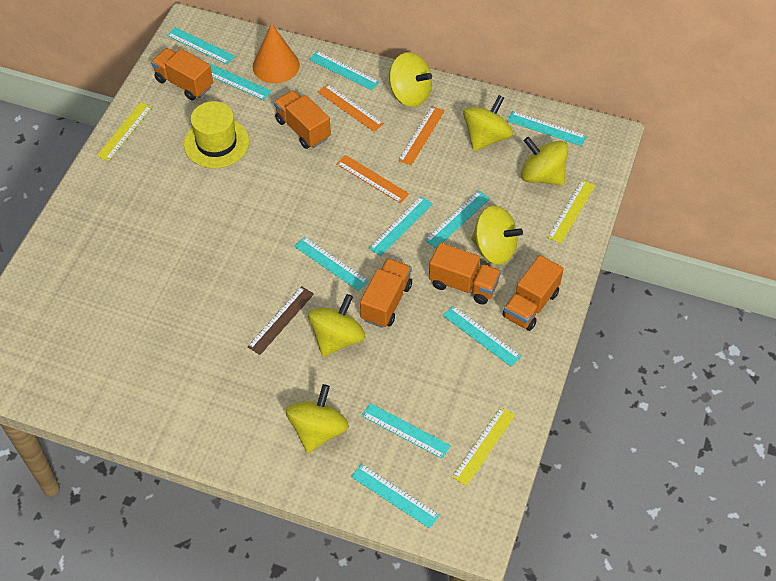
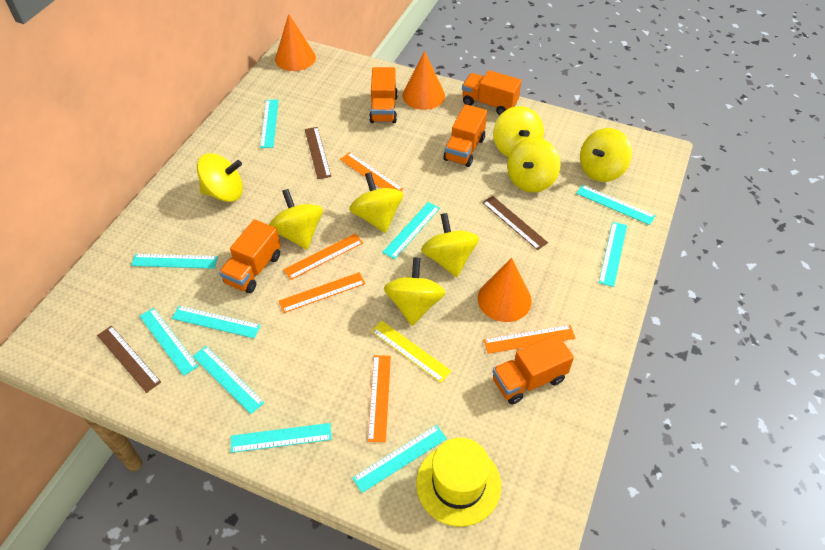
brown ruler: [247,286,314,355] = 1 -> [97,326,161,393] [305,127,331,179] [482,196,548,250] = 3
orange cone: [253,23,300,83] = 1 -> [275,14,316,71] [402,51,445,110] [478,258,532,322] = 3
orange ruler: [318,84,384,132] [336,155,409,203] [398,106,445,165] = 3 -> [279,272,365,313] [283,233,363,280] [340,152,403,191] [368,355,391,442] [484,325,575,354] = 5
yellow ruler: [97,102,152,161] [452,407,515,486] [547,180,595,243] = 3 -> [371,321,452,383] = 1
yellow spinning top: [286,384,349,453] [308,294,365,357] [389,52,432,107] [463,95,513,151] [471,206,523,265] [521,137,569,186] = 6 -> [197,153,243,202] [269,189,323,250] [349,172,404,233] [384,257,446,326] [421,213,479,277] [493,106,544,157] [507,138,560,193] [580,128,632,182] = 8

